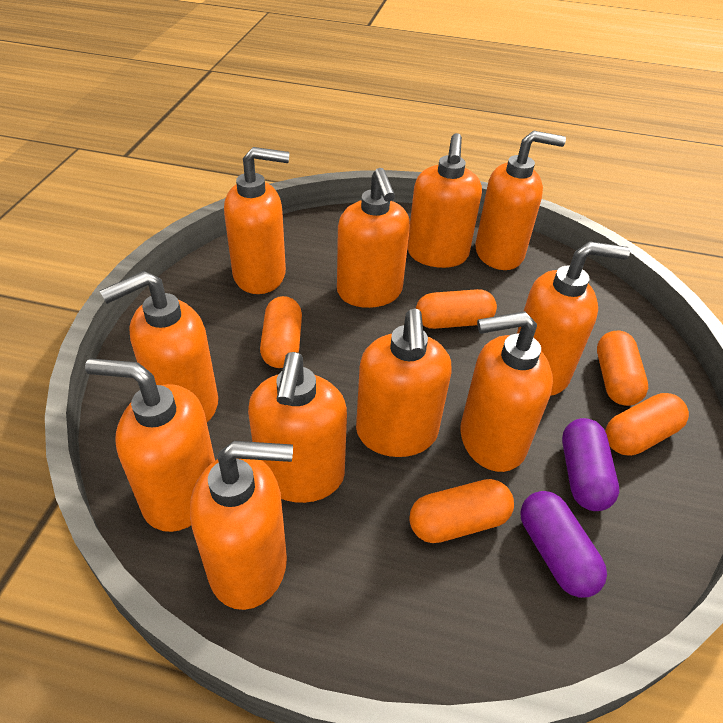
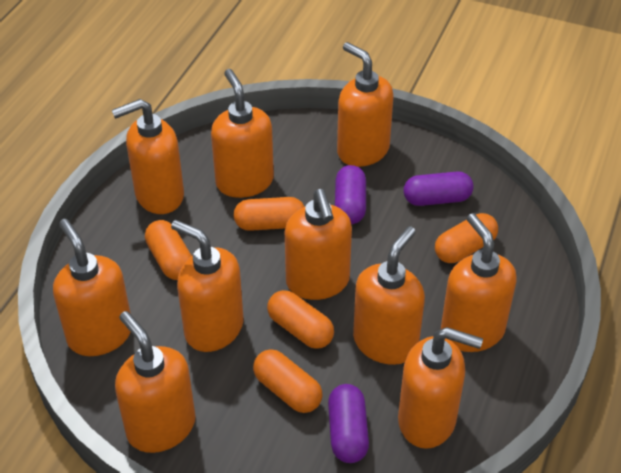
orange soap dispenser: [85,358,215,532] [100,271,218,422] [190,441,293,610] [224,147,289,294] [248,352,347,503] [337,168,410,308] [356,309,451,457] [408,133,482,268] [460,311,553,472] [475,130,566,270] [517,242,630,395] = 11 -> [53,219,131,356] [112,99,184,214] [115,311,196,453] [171,220,244,352] [211,69,274,198] [285,189,352,300] [337,42,394,167] [353,226,425,365] [398,327,483,449] [441,213,517,352] = 10
purple capsule: [521,491,607,598] [562,418,619,511] = 2 -> [328,384,369,463] [335,165,366,224] [403,171,474,206] = 3

